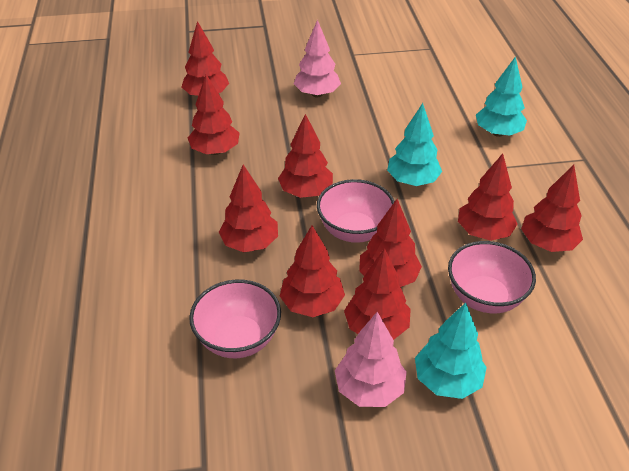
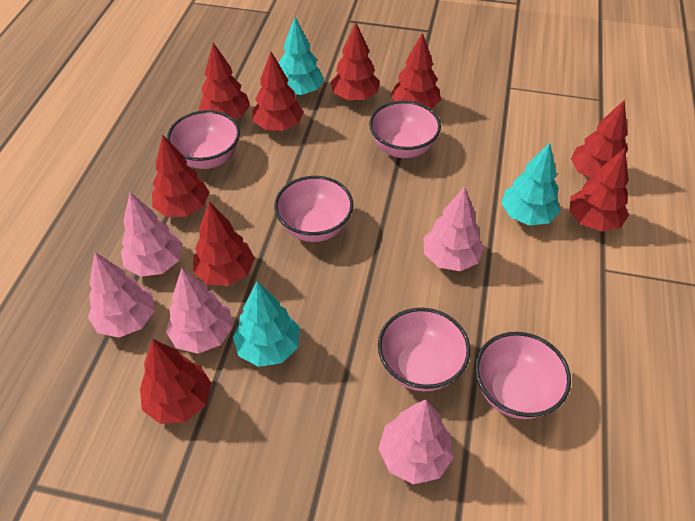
pink bowl: [189,280,281,358] [317,179,395,243] [448,241,536,313] = 3 -> [167,110,240,169] [274,176,353,242] [369,101,441,158] [378,308,470,391] [475,332,571,419] = 5
pink tree: [294,19,341,97] [335,312,407,407] = 2 -> [88,252,155,338] [121,192,183,277] [166,268,233,354] [378,399,454,484] [424,187,484,271] = 5

